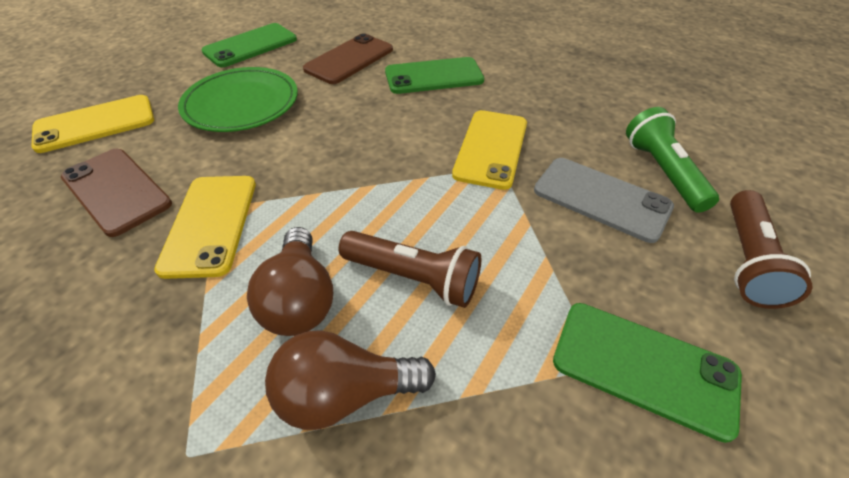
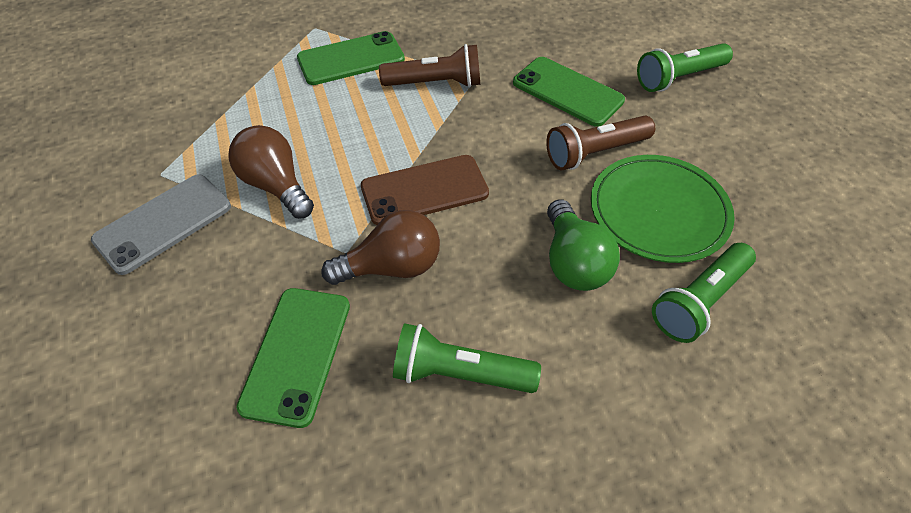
brown phone: [61,149,172,237] [303,33,393,84] = 2 -> [361,155,489,225] = 1
green flashlight: [626,107,719,213] = 1 -> [393,323,541,393] [637,43,733,92] [652,243,756,343] = 3
green light bulb: none = 0 -> [547,199,620,291] = 1
yellow phone: [31,95,154,153] [154,176,256,279] [452,110,527,190] = 3 -> none = 0

